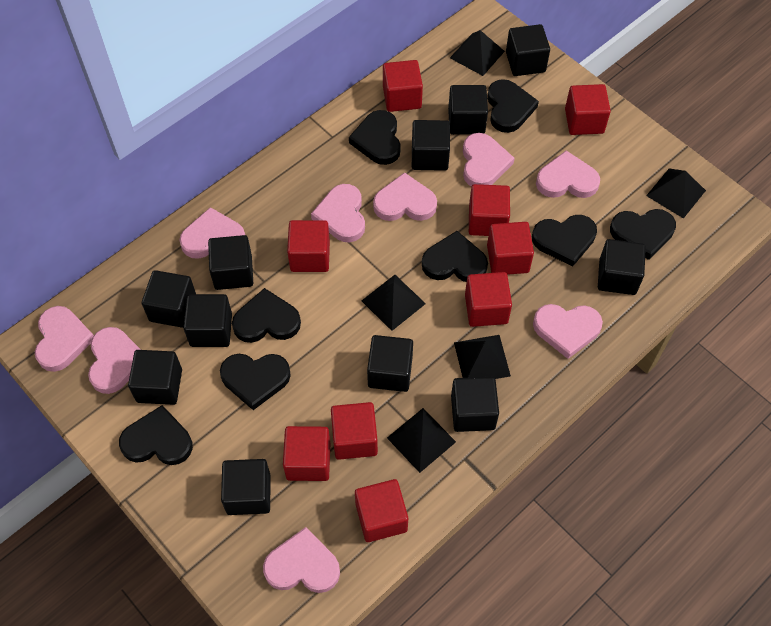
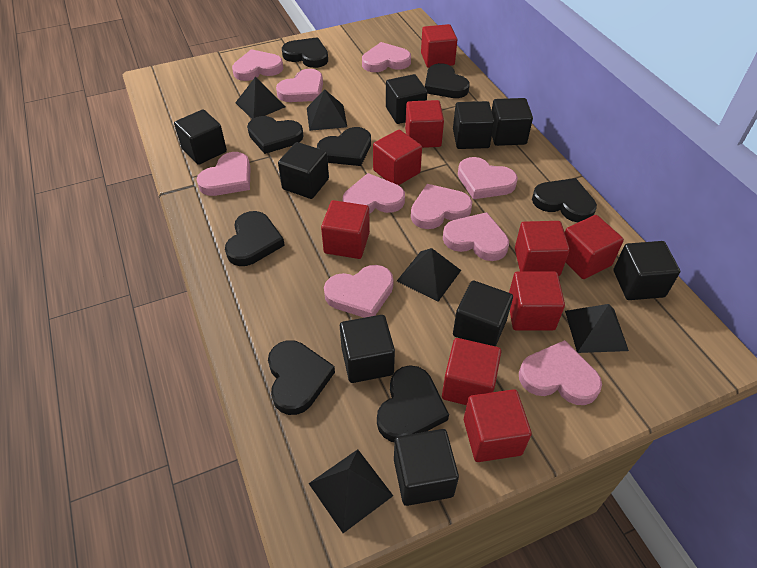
black cube: [128,350,182,405] [142,270,196,328] [183,294,232,347] [208,235,253,290] [221,459,271,515] [367,335,413,392] [412,120,450,171] [448,85,488,135] [451,377,499,432] [506,24,550,76] [598,239,646,295] = 11 -> [174,109,227,165] [278,142,329,199] [340,315,395,383] [386,74,427,124] [394,429,459,506] [453,101,494,149] [453,280,513,346] [492,98,533,146] [614,241,680,300] = 9
pink heart: [35,306,94,372] [88,327,141,394] [179,207,245,259] [263,527,340,593] [311,184,365,242] [373,172,437,221] [463,133,515,187] [533,304,603,359] [536,150,600,198] = 9 -> [197,152,251,196] [232,49,283,81] [276,69,323,102] [324,265,393,318] [343,173,405,214] [362,42,411,72] [411,184,472,229] [443,212,509,261] [458,157,518,199] [519,340,602,405] = 10

